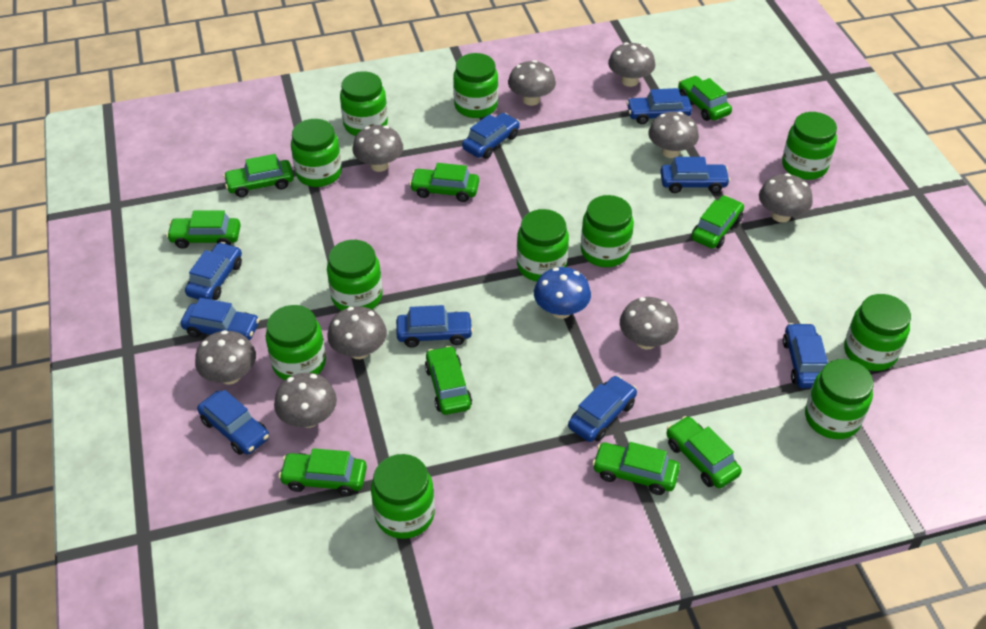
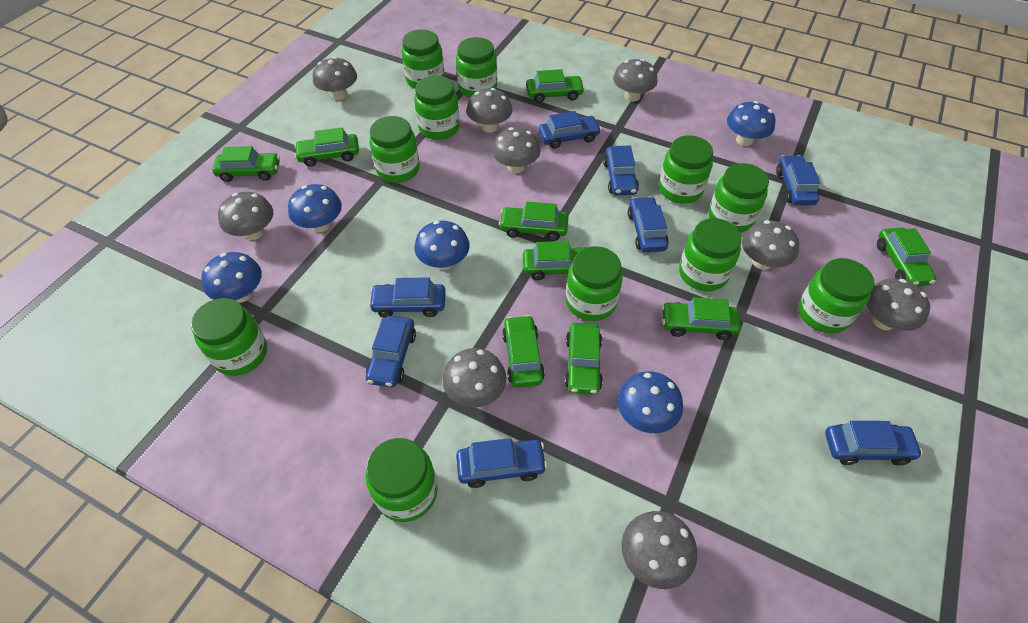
blue car: [180,298,260,341] [185,242,242,300] [197,390,269,455] [396,305,473,348] [462,113,520,159] [568,376,637,442] [626,88,692,124] [660,157,730,193] [783,323,828,388] = 9 -> [366,316,416,387] [369,277,446,318] [456,438,547,488] [538,111,601,149] [603,146,639,195] [628,196,669,252] [776,155,820,205] [825,421,923,466] = 8
blue mushroom: [534,267,591,319] = 1 -> [201,252,262,303] [288,184,342,232] [415,221,470,270] [617,371,683,433] [727,101,776,146] = 5

